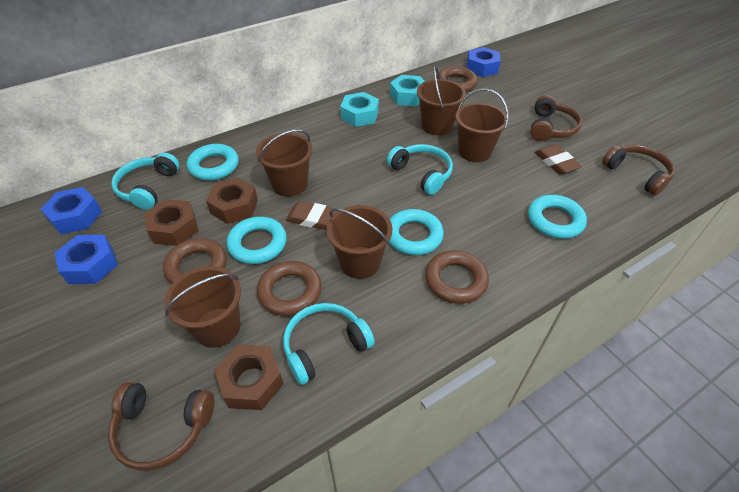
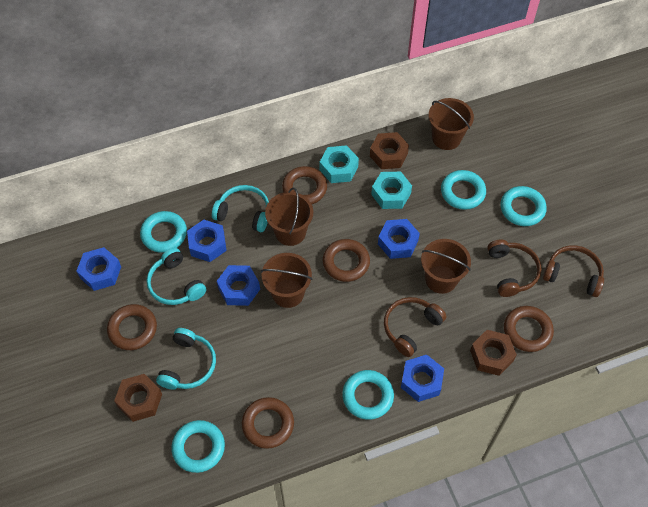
blue nut: [41,187,102,234] [55,235,118,284] [467,47,500,77] = 3 -> [76,247,121,291] [187,220,227,262] [217,265,260,306] [378,219,420,259] [401,355,444,402] = 5
brown bucket: [164,266,241,348] [256,129,313,197] [326,205,392,279] [417,66,466,135] [455,88,509,162] = 5 -> [261,253,312,308] [265,187,313,246] [421,239,471,294] [428,98,474,150] = 4
brown eraser: [286,201,338,230] [535,144,582,175] = 2 -> none = 0
brown ring: [163,238,227,284] [257,261,322,316] [425,250,489,304] [436,66,478,92] = 4 -> [107,304,157,350] [242,397,294,449] [282,166,327,204] [323,239,370,282] [504,306,554,352] = 5
turquoise ring: [187,144,239,180] [227,217,287,264] [389,209,444,255] [528,195,587,239] = 4 -> [140,211,187,253] [171,420,225,473] [342,370,394,420] [441,170,486,210] [500,186,547,226] = 5

